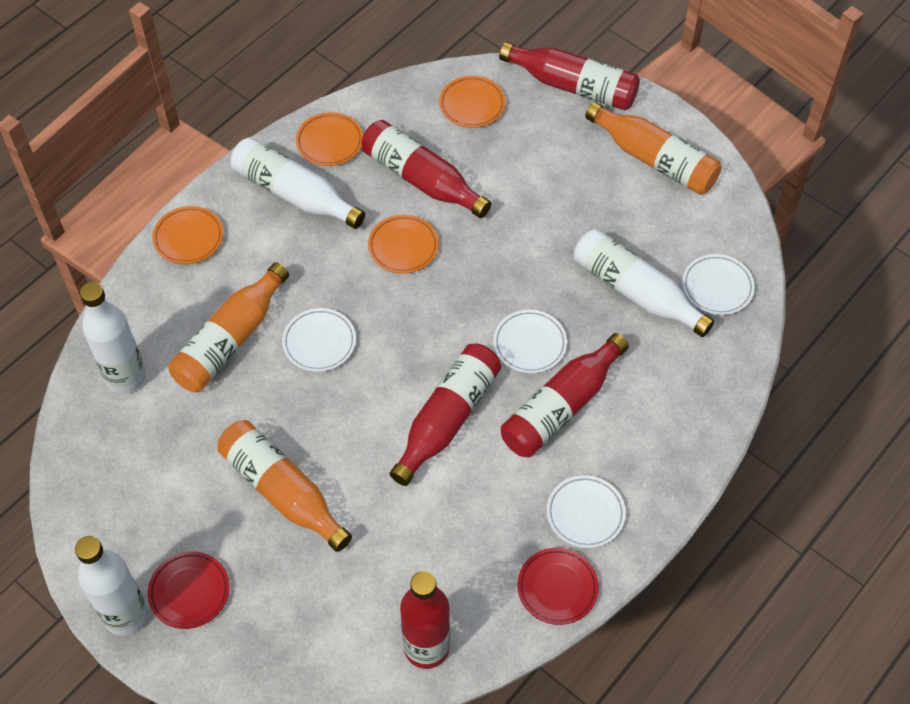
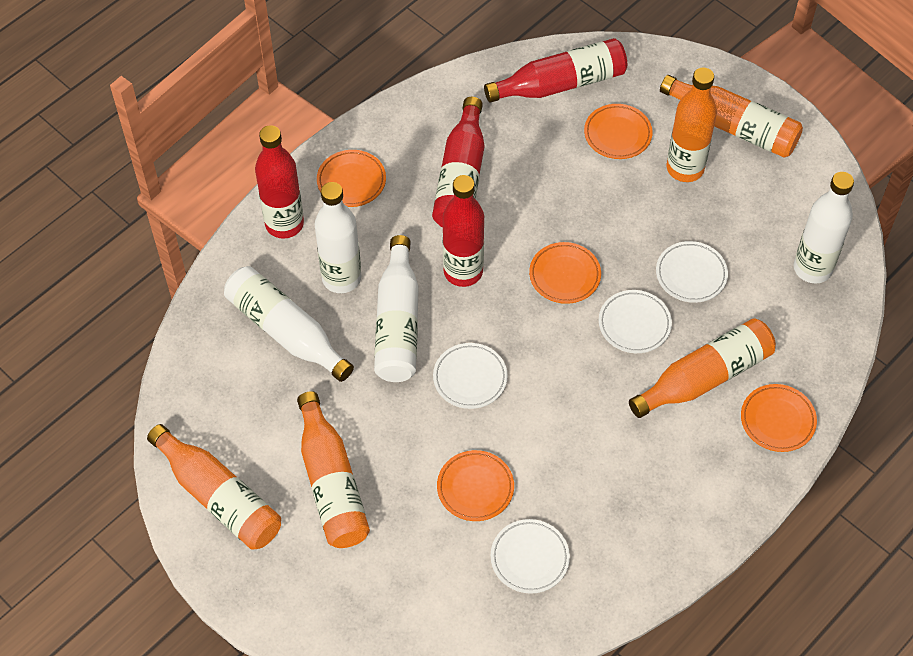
orange bottle: [169,262,289,392] [217,420,352,552] [585,102,721,195] = 3 -> [147,424,281,550] [297,391,370,548] [629,318,776,418] [660,75,803,158] [667,67,717,182] = 5
orange plate: [152,206,223,264] [296,112,363,166] [368,215,439,274] [439,76,506,128] = 4 -> [317,150,386,207] [437,450,514,521] [529,242,601,304] [584,104,653,159] [741,384,817,452] = 5
red bottle: [361,120,491,218] [390,344,501,486] [400,571,450,669] [499,42,640,110] [501,333,629,457] = 5 -> [255,125,304,239] [432,97,484,227] [443,175,484,287] [484,38,627,103] = 4
red plate: [148,551,230,629] [517,548,599,625] = 2 -> none = 0

